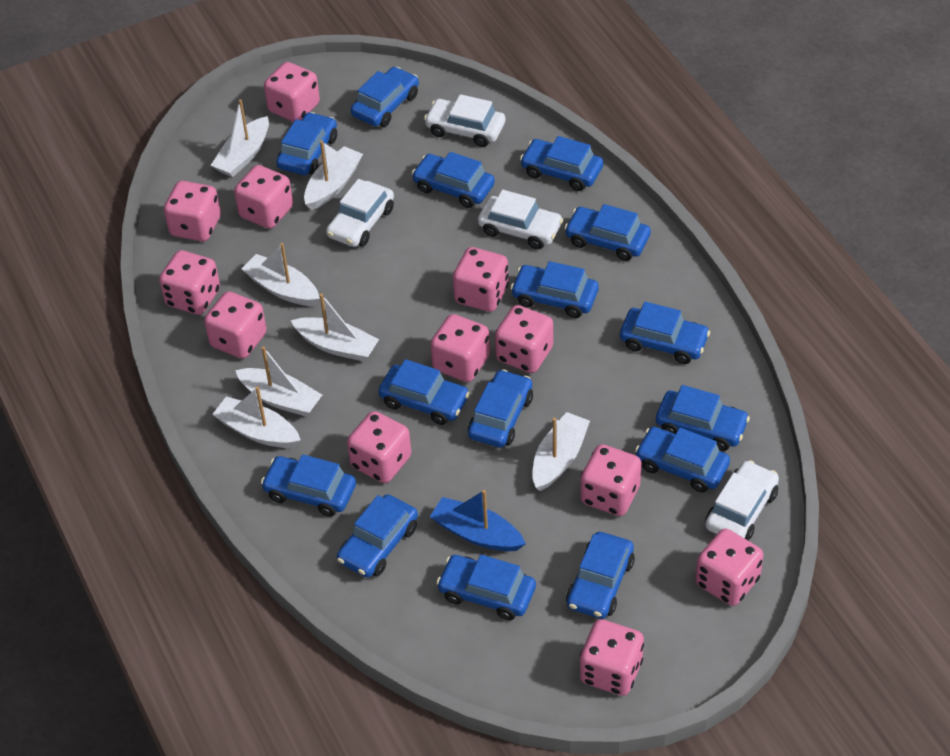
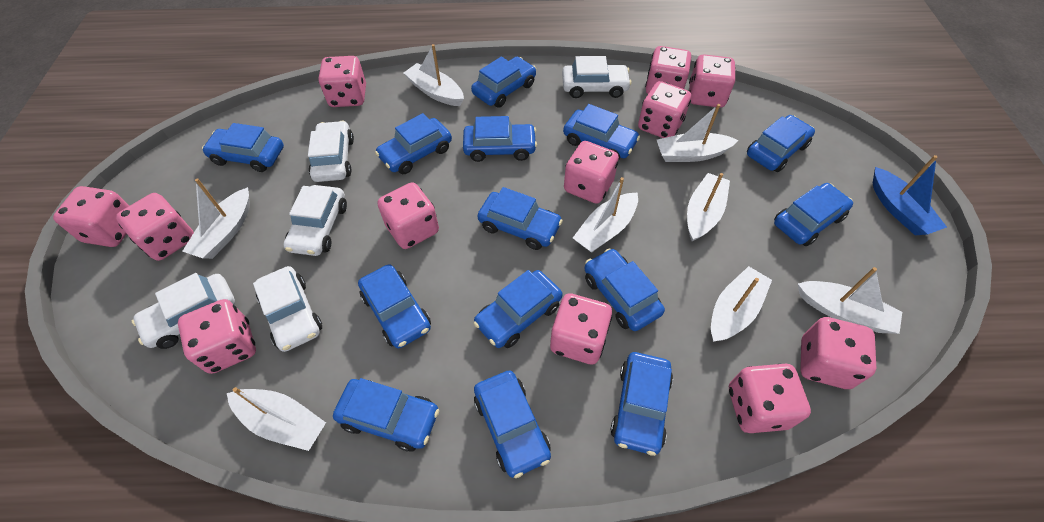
blue car: [261,454,356,517] [276,112,337,175] [337,494,418,578] [351,67,419,127] [378,359,470,425] [412,152,495,208] [437,555,536,621] [468,369,533,447] [511,261,599,318] [520,136,603,191] [565,204,651,261] [566,532,635,619] [620,302,710,364] [635,427,730,492] [656,385,750,451] = 15 -> [202,123,284,172] [333,378,439,452] [358,264,431,349] [375,113,452,174] [463,116,537,162] [471,57,536,107] [474,270,563,348] [474,370,551,478] [477,187,563,250] [563,104,640,160] [584,248,665,331] [611,352,673,456] [747,115,815,172] [774,183,853,246] = 14
white boat: [211,99,269,177] [212,386,301,448] [235,346,322,417] [241,243,320,306] [291,293,379,361] [304,141,363,210] [532,412,590,491] = 7 -> [182,178,250,259] [227,387,326,451] [404,44,464,106] [573,177,638,253] [657,104,738,162] [687,173,730,241] [711,266,772,342] [798,267,902,334] = 8
white car: [326,179,394,247] [424,94,505,147] [478,190,563,249] [705,460,779,541] = 4 -> [132,273,235,349] [253,266,322,352] [284,185,347,256] [308,120,354,182] [562,56,632,98] = 5

